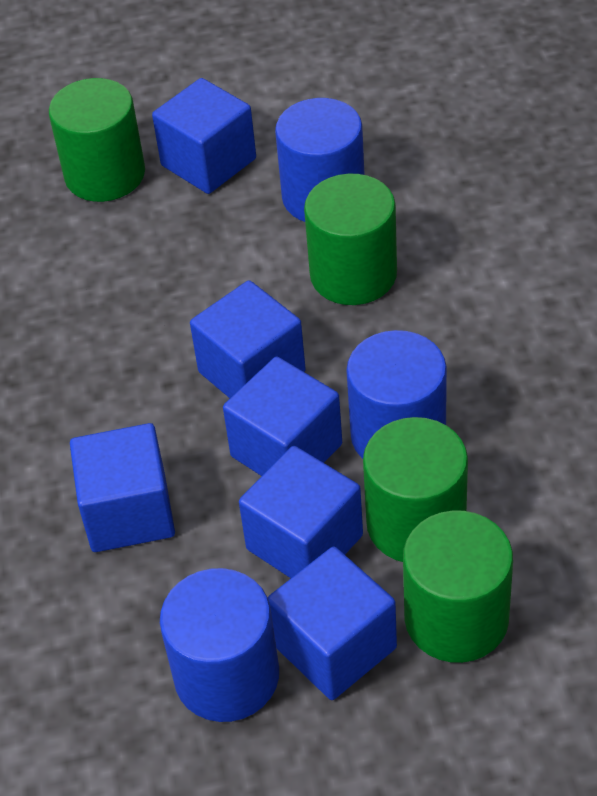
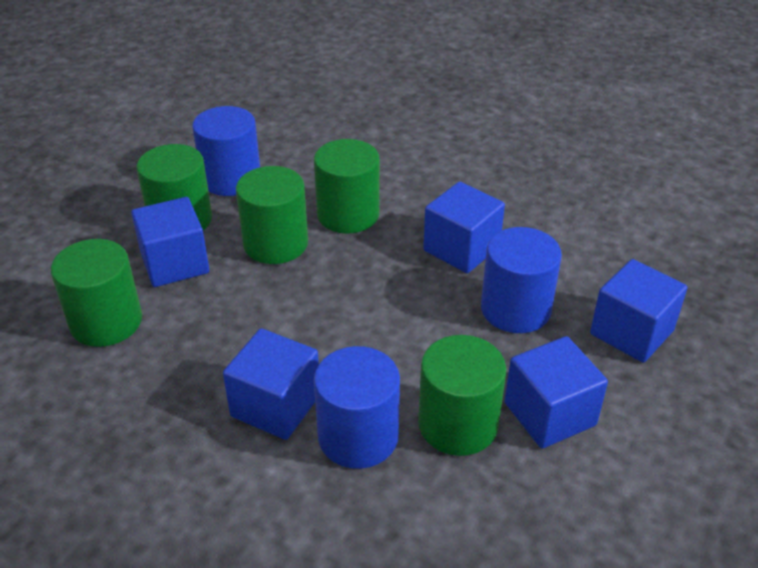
blue cube: [70,423,175,552] [152,78,256,194] [190,280,306,398] [223,357,342,476] [239,446,363,578] [268,547,397,700] = 6 -> [131,197,209,287] [223,328,319,440] [423,182,505,273] [505,336,608,449] [590,259,687,363] = 5
green cylinder: [49,78,145,202] [304,174,397,305] [363,417,468,562] [403,510,513,663] = 4 -> [51,239,142,347] [136,144,212,231] [236,166,308,264] [314,139,380,234] [418,335,506,456] = 5

